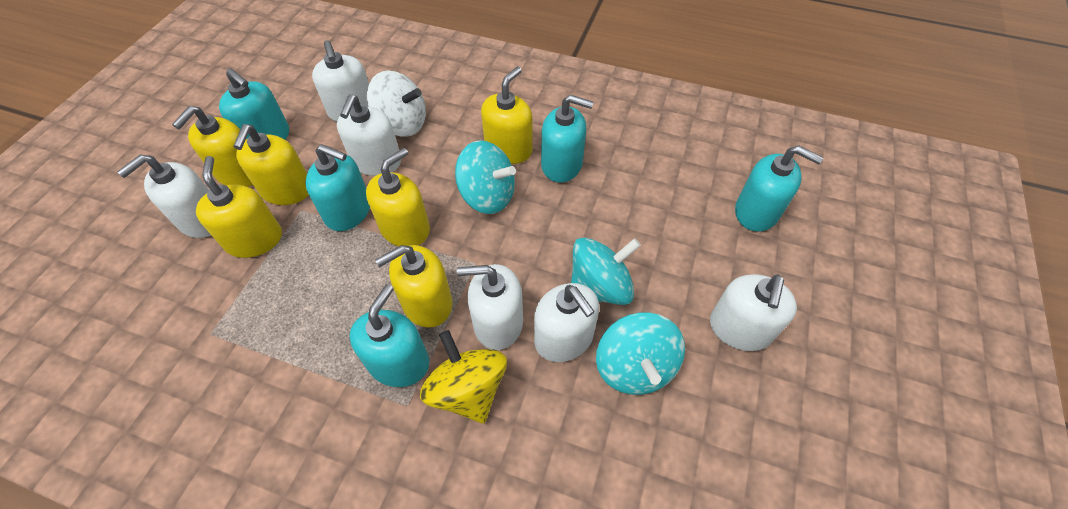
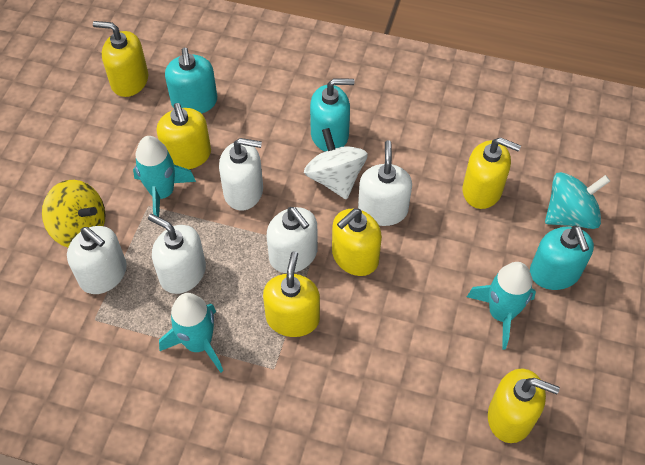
turquoise rocket: none = 0 -> [133,136,196,217] [159,293,223,373] [467,262,536,350] = 3
turquoise soap dispenser: [219,68,289,140] [305,144,370,231] [349,284,429,387] [541,95,594,182] [735,146,823,232] = 5 -> [165,48,217,114] [310,78,355,151] [530,225,594,290] = 3
turquoise spinning top: [455,140,516,214] [571,237,641,305] [596,312,685,395] = 3 -> [545,172,610,229] = 1
white soap dispenser: [117,155,211,238] [312,40,369,122] [337,94,401,176] [457,264,523,350] [534,283,599,362] [710,274,797,351] = 6 -> [67,226,127,294] [148,214,206,294] [219,138,263,211] [267,207,318,273] [358,140,412,226] = 5

